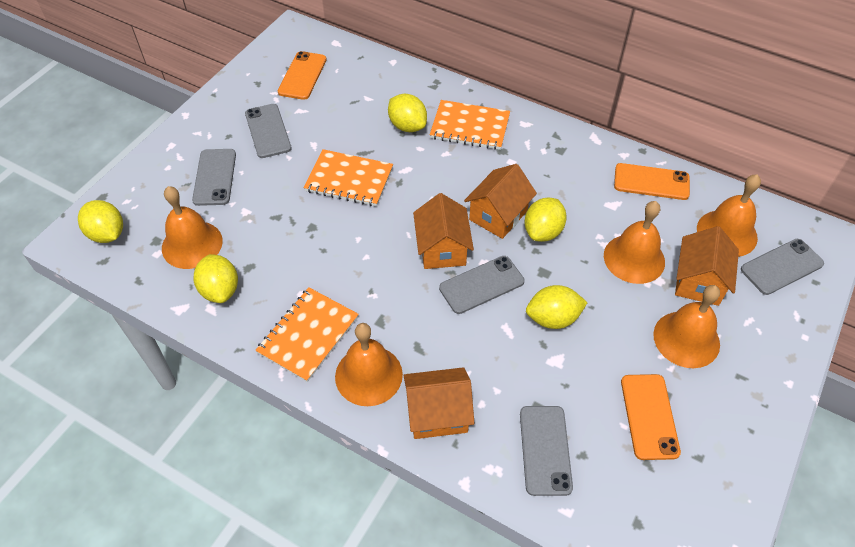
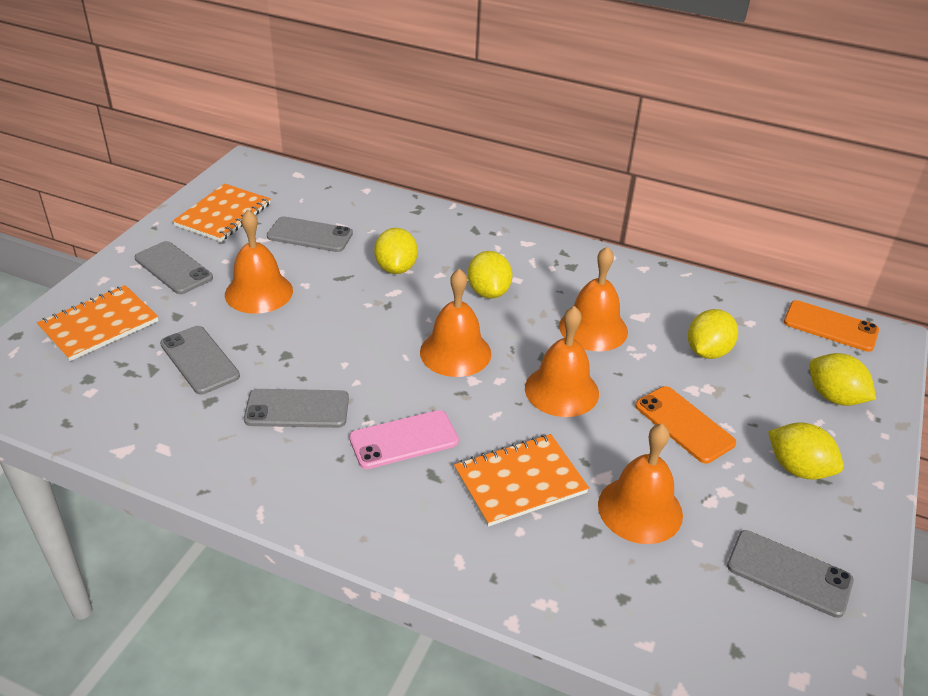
orange house: [403,367,474,439] [413,193,474,269] [464,164,537,239] [675,226,739,306] = 4 -> none = 0
orange phone: [278,51,327,100] [614,163,690,200] [621,374,681,460] = 3 -> [635,386,736,463] [784,300,879,352] = 2
pink phone: none = 0 -> [349,410,459,469] = 1

